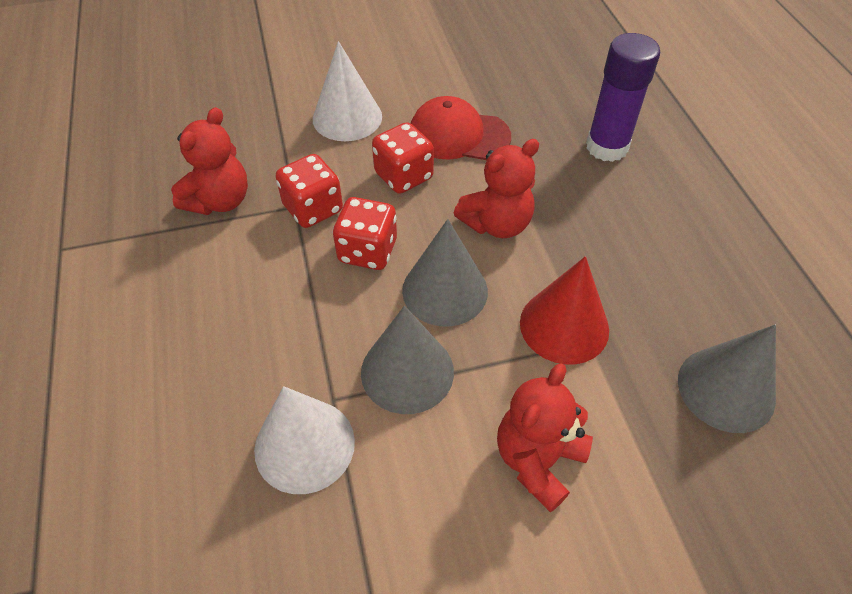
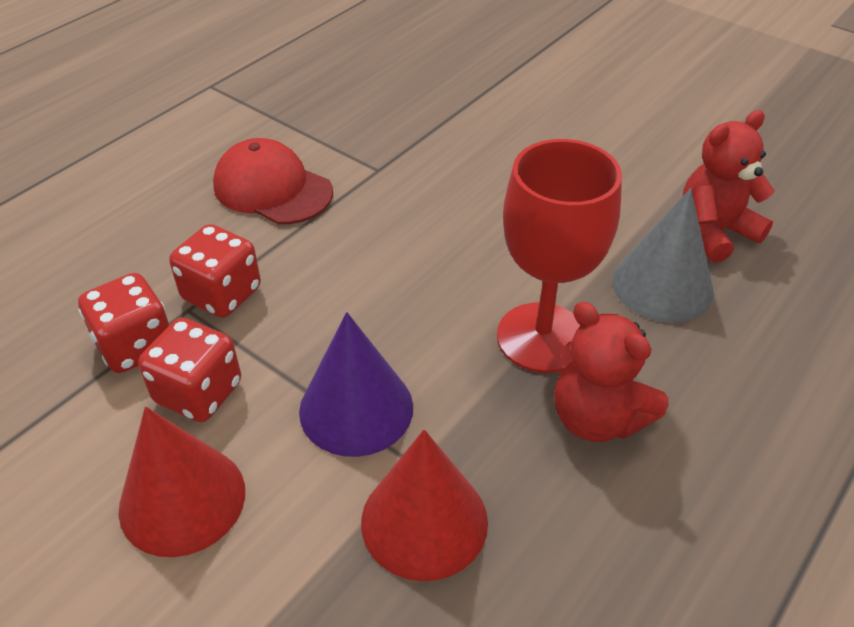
grey cone: [361,306,454,414] [402,219,488,327] [678,325,776,433] = 3 -> [612,188,714,323] = 1
purple cone: none = 0 -> [299,312,413,457] = 1
purple glue stick: [586,33,660,162] = 1 -> none = 0
red cone: [520,256,609,364] = 1 -> [119,406,245,557] [361,429,488,581] = 2
red goblet: none = 0 -> [497,139,622,373] = 1
red teddy bear: [171,107,248,215] [454,139,539,238] [497,363,593,512] = 3 -> [554,302,669,442] [683,110,775,263] = 2
white cone: [254,386,355,494] [313,41,382,141] = 2 -> none = 0

